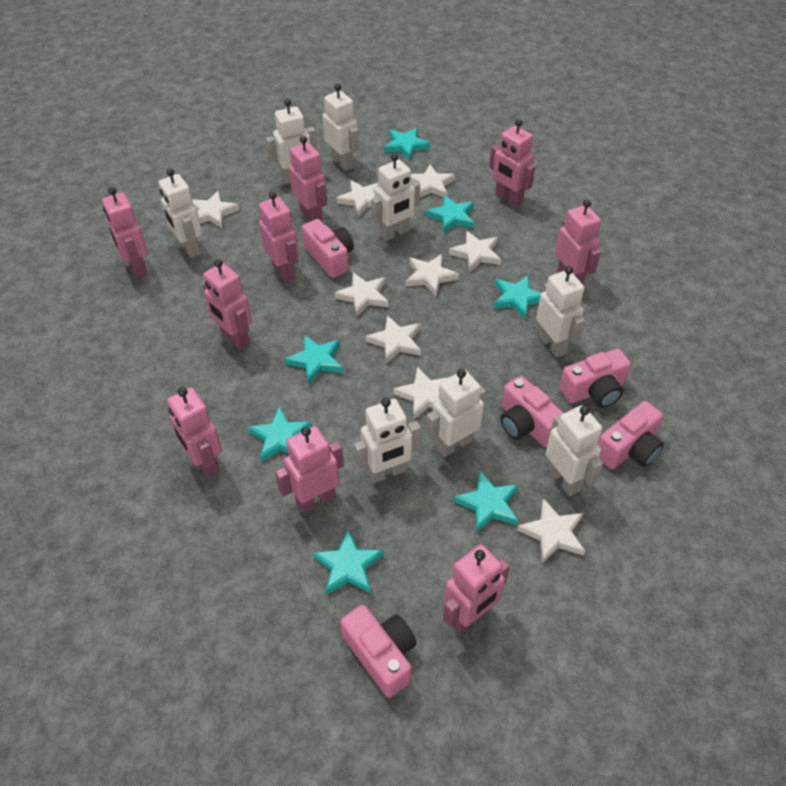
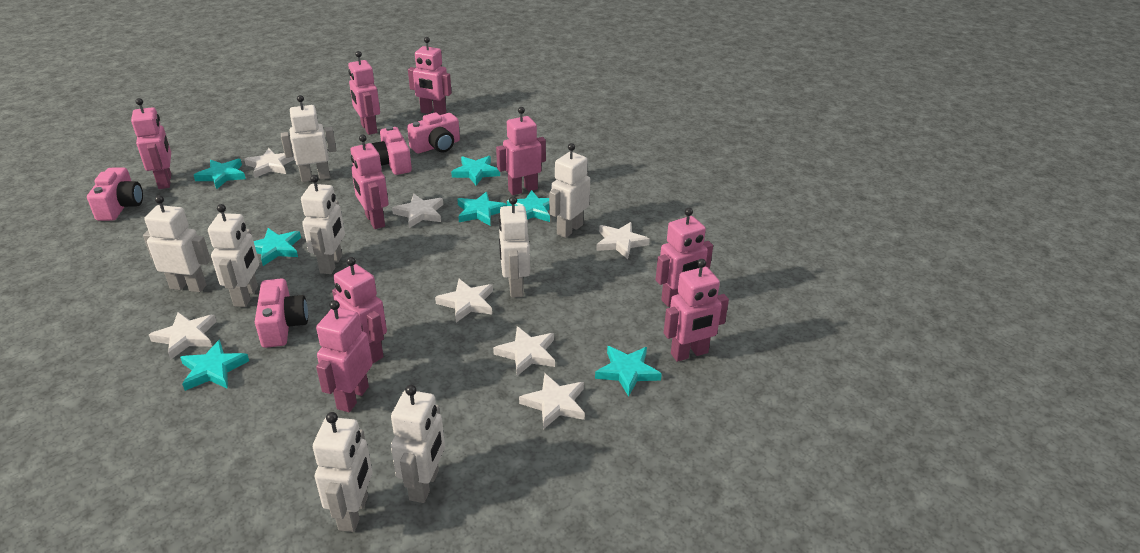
pink camera: [302,219,354,278] [341,605,417,698] [501,376,564,447] [559,349,631,408] [598,401,664,469] = 5 -> [87,167,143,221] [255,278,308,348] [371,126,412,175] [407,113,460,153] = 4
white star: [192,191,239,228] [334,273,388,317] [336,180,380,217] [366,315,421,364] [393,367,449,419] [406,254,459,296] [411,165,455,197] [449,231,501,272] [517,498,585,563] = 9 -> [149,312,217,360] [244,148,295,178] [392,194,443,228] [435,279,493,322] [493,326,555,376] [519,373,585,429] [596,222,650,259] = 7

